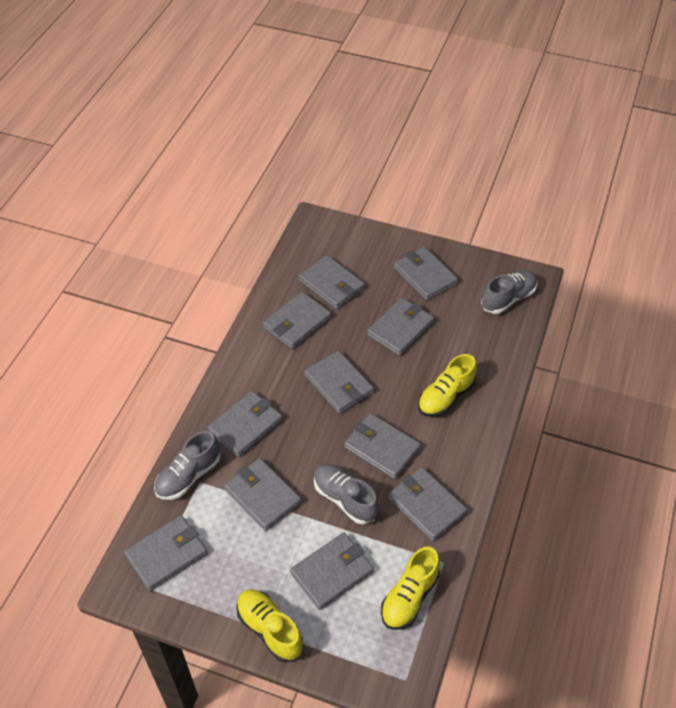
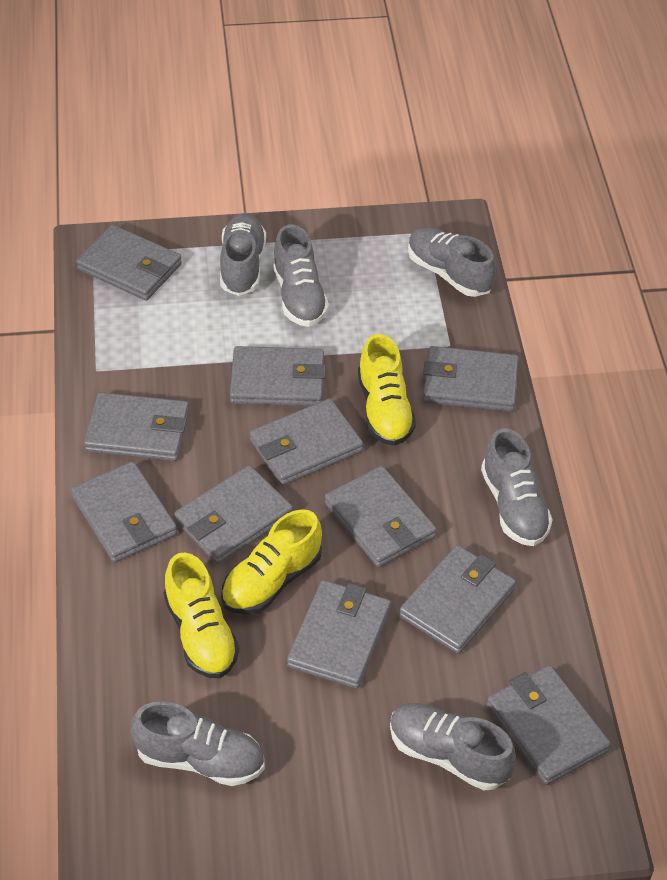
grey shoe: [154,431,220,500] [314,464,379,524] [481,270,537,314] = 3 -> [131,702,265,786] [220,213,266,296] [272,224,329,327] [390,703,516,790] [408,227,496,297] [481,428,553,546] = 6

